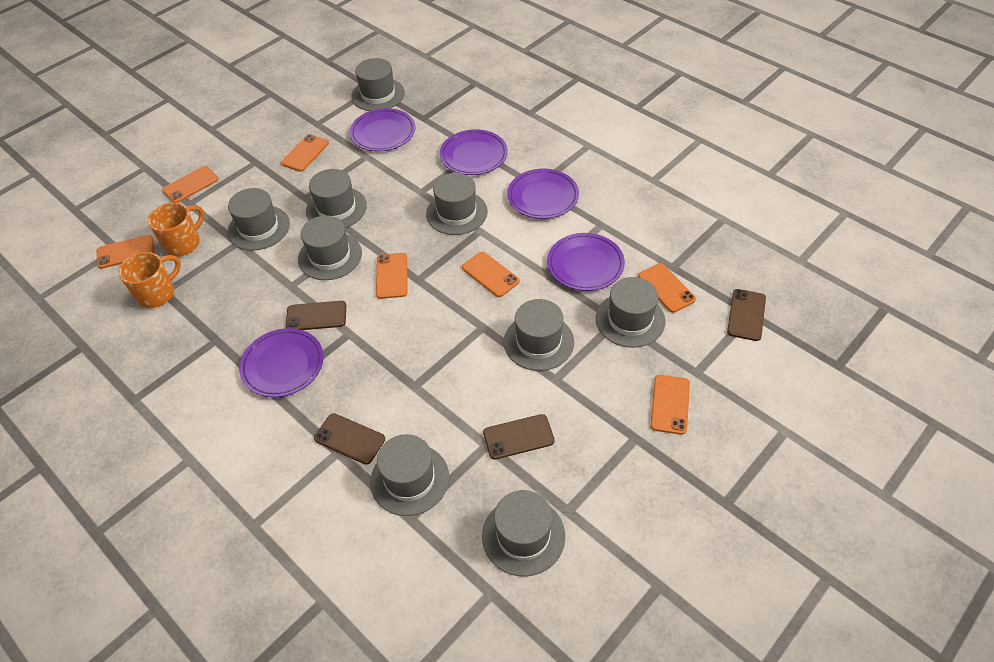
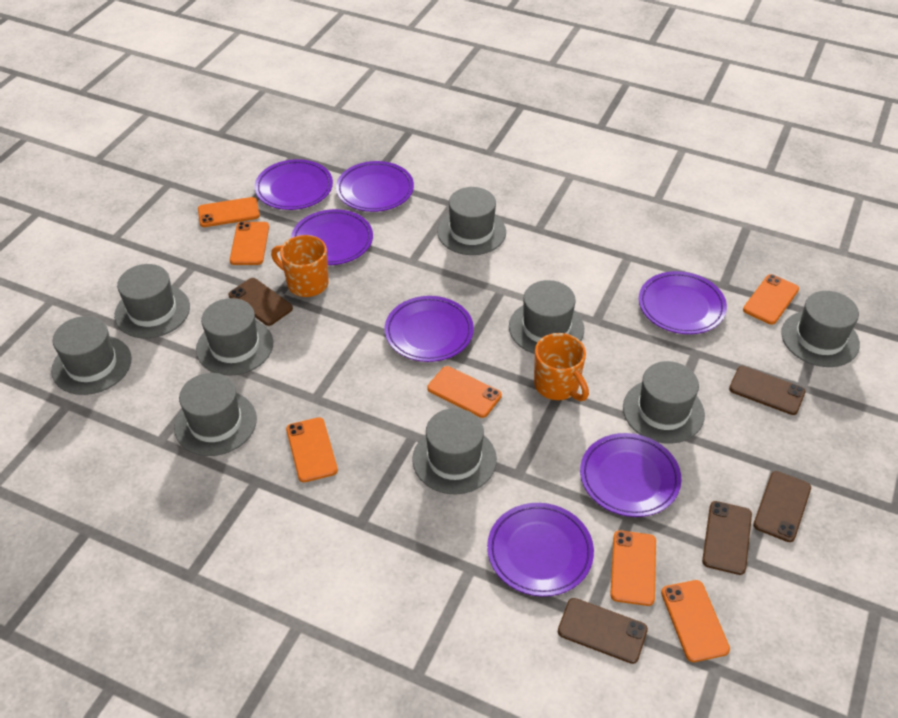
brown phone: [286,301,346,330] [314,413,385,465] [483,414,555,460] [727,289,766,341] = 4 -> [229,278,293,326] [558,598,648,664] [702,501,752,575] [729,366,806,415] [753,471,811,542] = 5
purple plate: [239,328,324,398] [349,108,415,152] [440,129,508,175] [507,169,579,219] [547,233,625,291] = 5 -> [255,159,333,210] [291,209,373,265] [336,161,414,212] [385,296,474,362] [487,503,594,596] [580,433,681,517] [639,271,727,334] = 7

